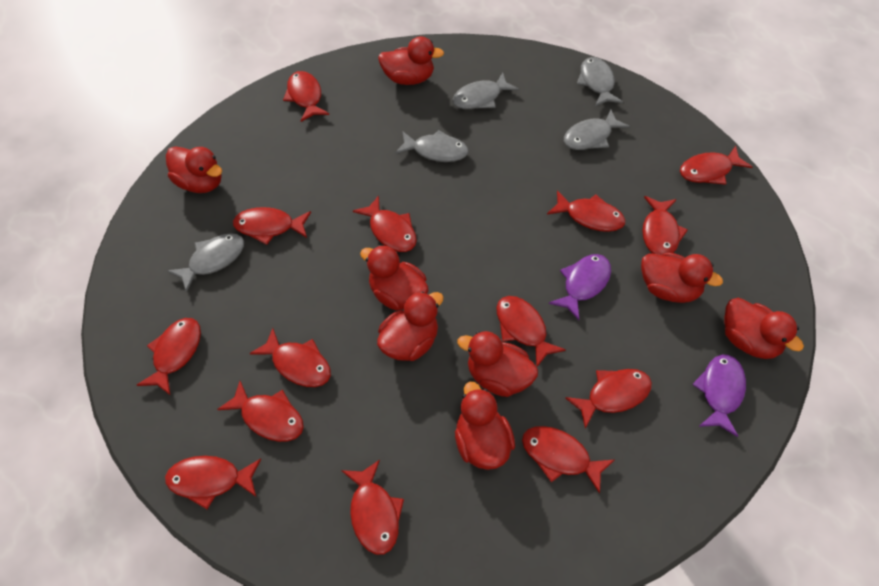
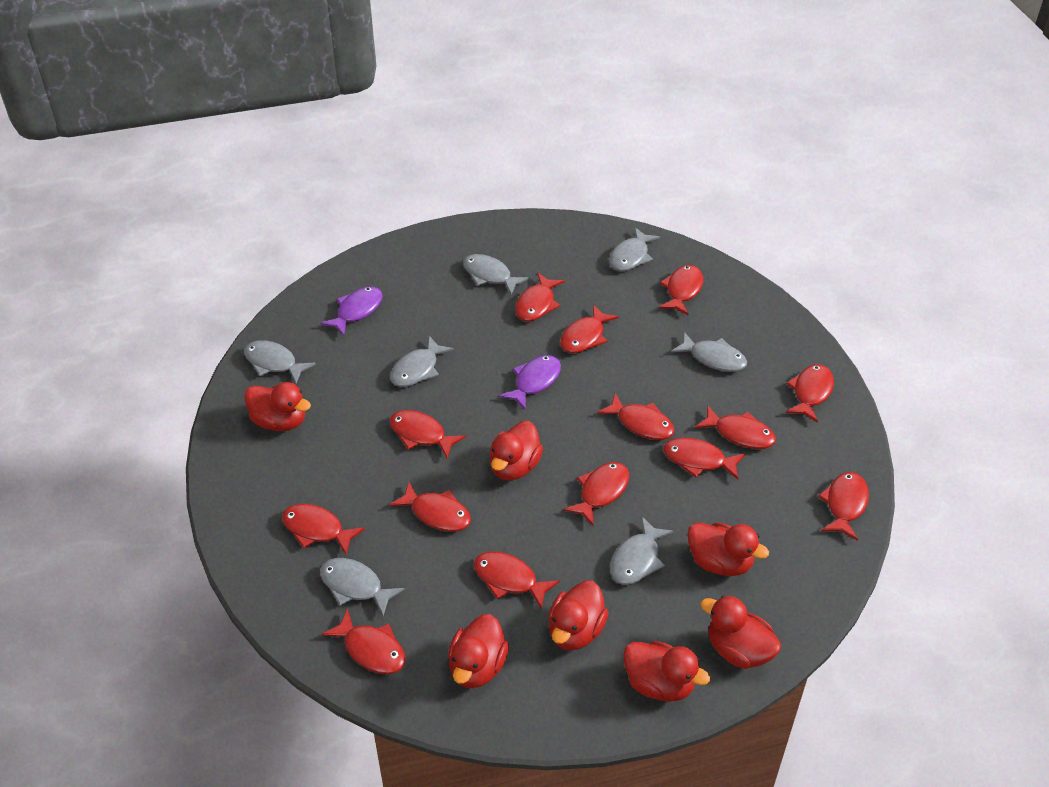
grey fish: [167,233,244,292] [395,130,469,162] [452,73,519,109] [564,109,630,150] [577,57,623,106] = 5 -> [244,340,316,383] [320,558,405,616] [390,336,454,387] [463,254,529,295] [609,227,660,271] [610,517,674,585] [671,332,747,372] = 7
red duck: [166,146,222,193] [360,245,429,311] [377,291,444,361] [378,36,444,85] [455,382,515,470] [457,331,538,397] [641,253,723,303] [724,298,804,359] = 8 -> [244,382,311,431] [448,614,509,688] [489,421,543,480] [548,580,609,651] [623,641,710,702] [687,523,769,576] [700,595,781,669] = 7

